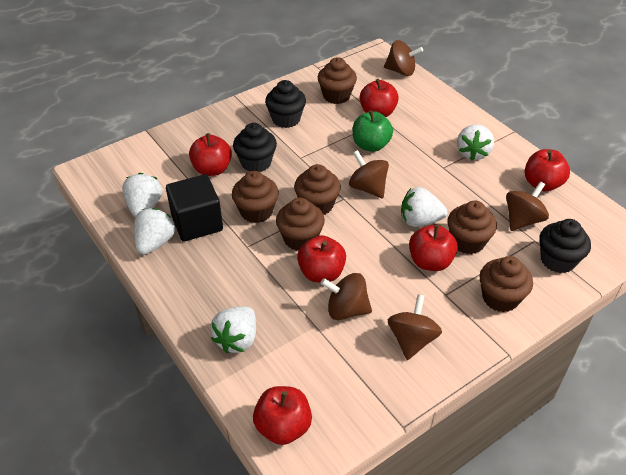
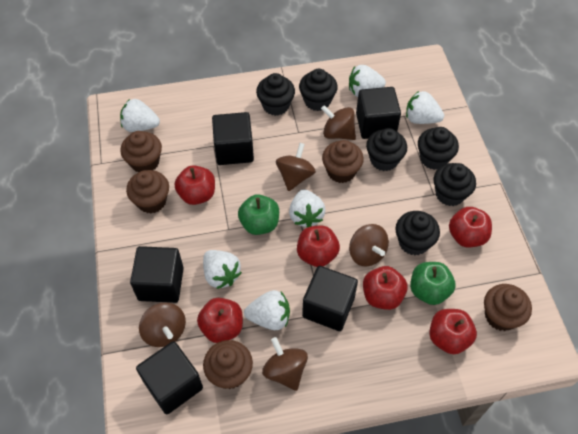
black cube: [166,174,223,242] = 1 -> [130,246,184,303] [136,341,203,414] [212,112,254,165] [302,266,358,331] [356,87,401,139] = 5
black cupcake: [233,123,277,172] [265,80,306,128] [539,219,591,273] = 3 -> [256,73,295,116] [299,69,338,111] [366,128,407,171] [395,211,440,255] [418,127,459,170] [434,163,476,206] = 6
brown cupcake: [232,171,279,223] [276,198,325,251] [294,164,341,215] [318,57,357,104] [447,201,497,254] [480,256,533,312] = 6 -> [120,131,162,173] [126,170,169,213] [203,340,253,389] [322,140,364,183] [484,284,532,331] = 5
green apple: [353,110,393,152] = 1 -> [238,194,279,235] [410,262,455,305] = 2
white strawberry: [122,173,162,217] [134,208,176,255] [211,306,256,353] [401,187,448,227] [457,124,494,161] = 5 -> [120,99,160,132] [203,250,242,289] [244,290,290,330] [289,189,326,227] [349,65,386,97] [406,91,444,124] = 6

